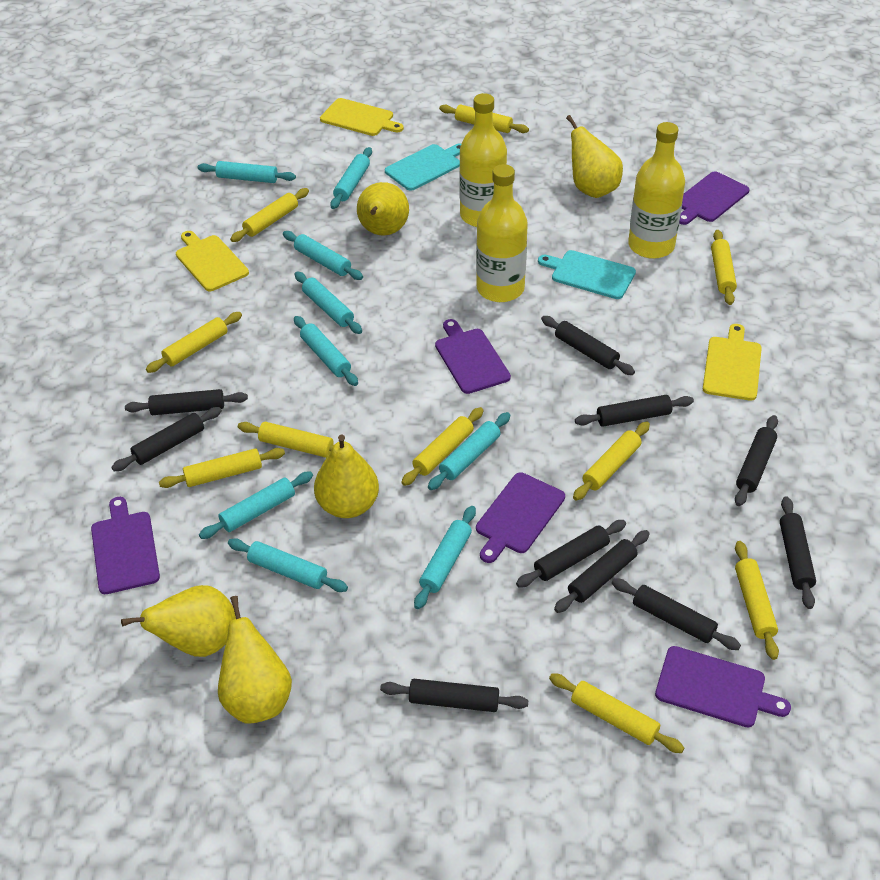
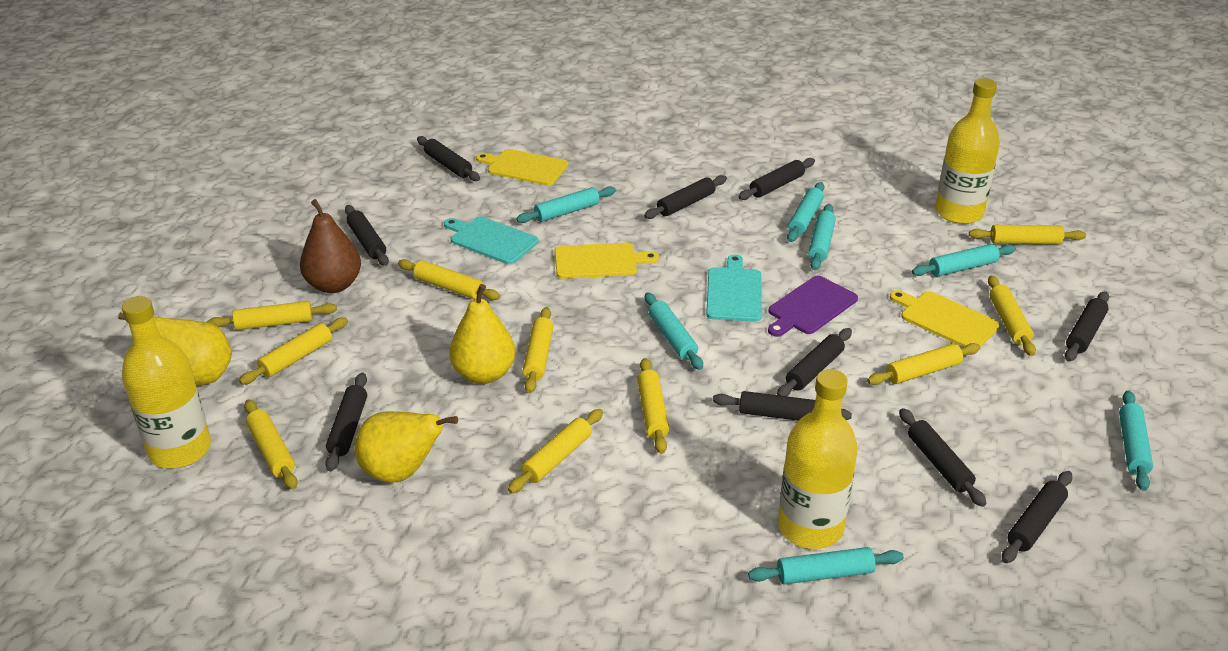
brown pear: none = 0 -> [300,199,361,293] = 1
purple cutting board: [91,497,160,594] [435,319,511,394] [476,472,565,563] [655,646,791,728] [679,171,750,225] = 5 -> [768,276,858,337] = 1
turquoise rolling pin: [198,161,296,183] [199,472,313,539] [228,538,348,592] [283,231,363,280] [294,316,358,386] [295,272,362,334] [330,147,372,209] [414,506,476,609] [428,412,510,490] = 9 -> [516,186,616,223] [645,292,703,370] [748,547,904,585] [787,182,825,242] [808,204,836,270] [912,244,1016,277] [1119,391,1153,491] = 7
yellow pear: [121,585,236,657] [218,596,292,723] [314,434,379,518] [357,182,409,236] [566,115,623,198] = 5 -> [118,313,232,385] [355,411,458,482] [449,284,515,384] = 3

